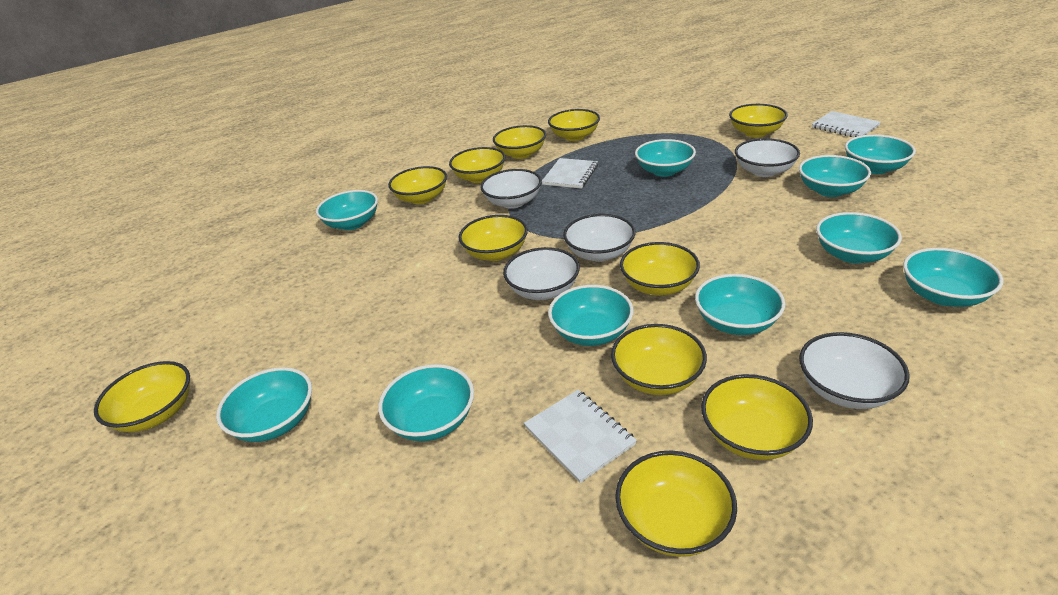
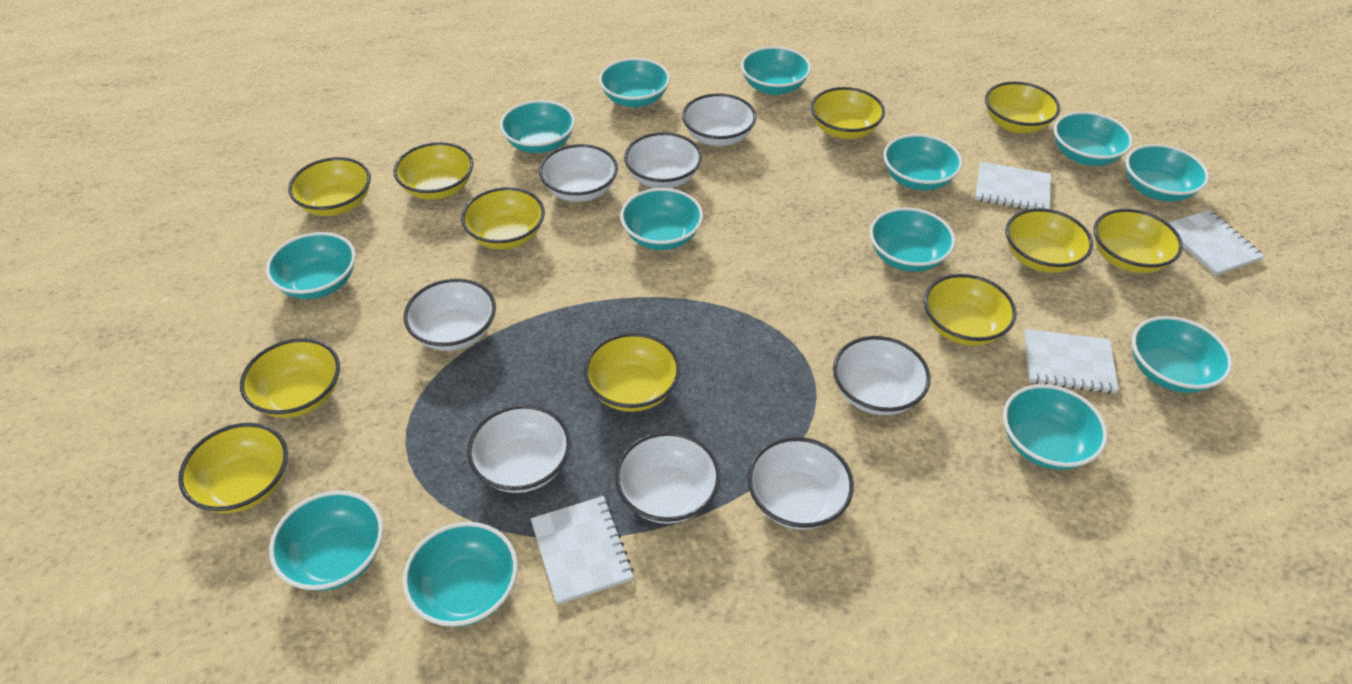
turquoise bowl: [216,367,312,442] [316,190,378,230] [378,364,474,441] [548,285,633,346] [635,139,696,177] [695,274,786,335] [799,155,871,197] [816,212,902,263] [845,134,916,174] [903,248,1003,307] = 10 -> [266,232,356,299] [269,491,383,591] [403,522,518,627] [500,100,575,153] [599,58,670,108] [620,188,703,250] [741,46,811,95] [869,207,955,272] [883,134,962,191] [1003,384,1108,470] [1054,111,1133,166] [1126,144,1209,202] [1132,316,1232,393] = 13
white bowl: [480,169,542,209] [503,247,580,300] [563,214,636,262] [735,138,800,177] [799,332,910,409] = 5 -> [404,279,496,351] [467,405,571,493] [539,144,618,202] [615,432,721,524] [624,132,702,188] [682,94,756,146] [747,437,854,530] [833,336,931,415] = 8
white notebook: [524,390,637,483] [542,158,598,189] [812,111,881,137] = 3 -> [531,496,634,605] [975,162,1051,210] [1025,329,1119,394] [1169,210,1264,276] = 4

